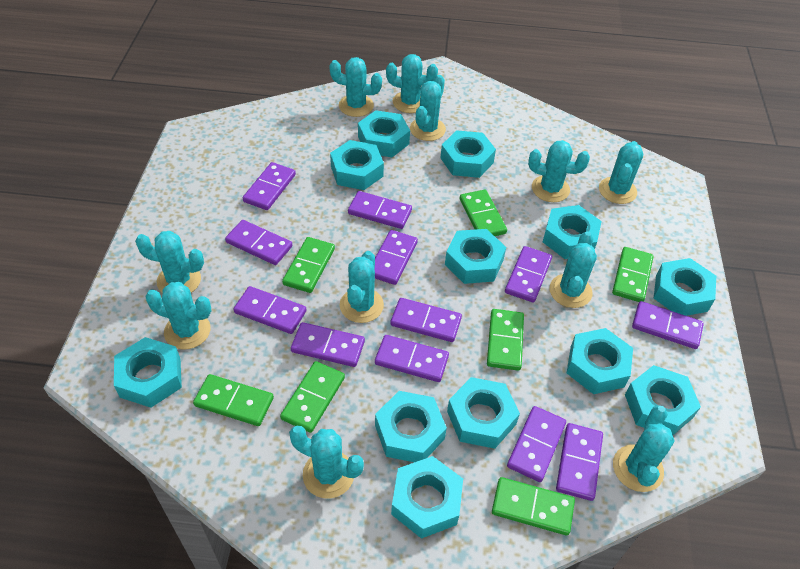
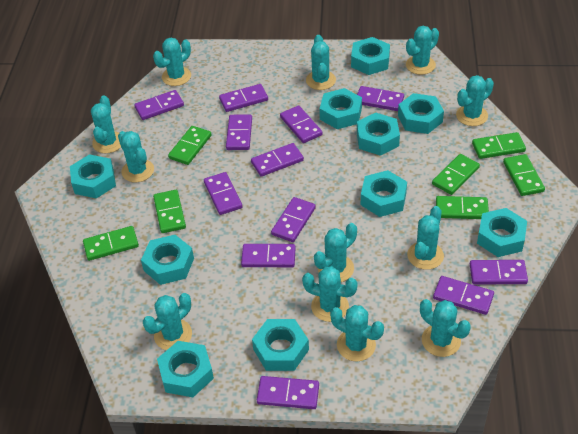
turquoise cactus: [135,231,204,293] [145,282,212,350] [289,426,364,498] [329,57,382,117] [340,251,384,323] [386,54,438,113] [410,75,446,141] [528,140,590,202] [550,231,597,308] [599,141,643,204] [613,406,675,492] = 11 -> [91,95,121,153] [118,131,154,182] [143,293,192,350] [153,38,191,86] [302,266,358,322] [306,35,336,90] [314,223,357,282] [330,305,384,361] [406,26,439,75] [407,206,444,270] [420,299,471,357] [456,75,494,126] = 12
turquoise nut: [114,337,182,408] [330,140,384,190] [358,110,410,157] [375,391,447,462] [391,456,463,539] [440,130,496,178] [445,229,506,284] [447,377,520,449] [543,205,602,259] [567,328,633,394] [625,365,701,436] [654,258,716,316] = 12 -> [70,154,116,199] [141,235,194,285] [157,341,214,397] [252,319,309,371] [320,88,362,129] [351,37,390,75] [357,112,400,156] [361,170,407,217] [398,93,444,134] [477,208,527,257] = 10

